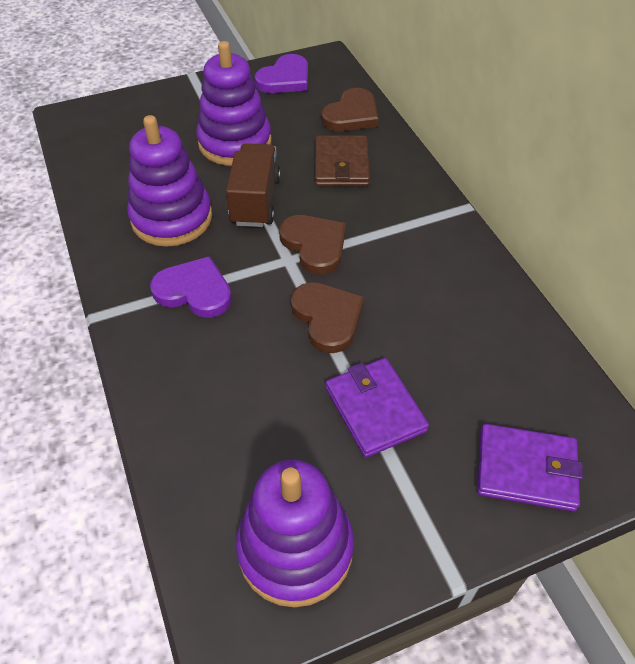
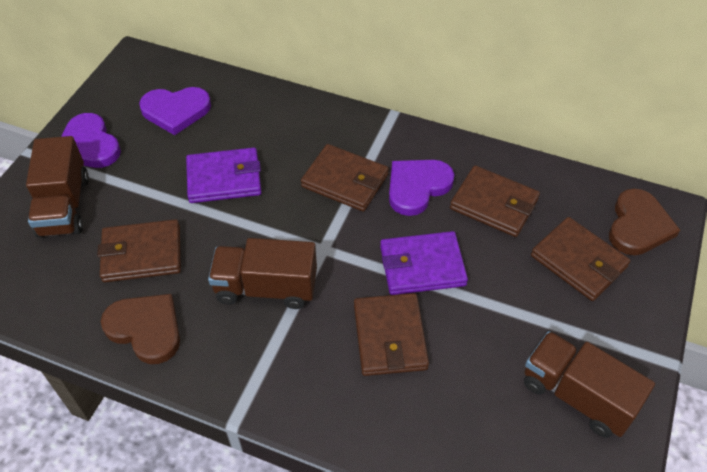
brown heart: [279,215,346,274] [291,282,364,353] [321,88,378,131] = 3 -> [101,294,180,364] [609,188,680,255] = 2
brown truck: [226,143,281,227] = 1 -> [26,136,89,237] [208,238,317,309] [524,331,655,438] = 3
brown wallet: [315,136,370,186] = 1 -> [97,219,181,282] [301,144,389,212] [354,293,429,376] [450,166,540,237] [531,217,630,301] = 5
purple heart: [150,256,232,318] [254,54,308,93] = 2 -> [61,113,121,168] [139,87,211,135] [389,160,454,216] = 3
purple stacking toy: [127,115,212,247] [196,41,272,166] [236,460,354,607] = 3 -> none = 0

